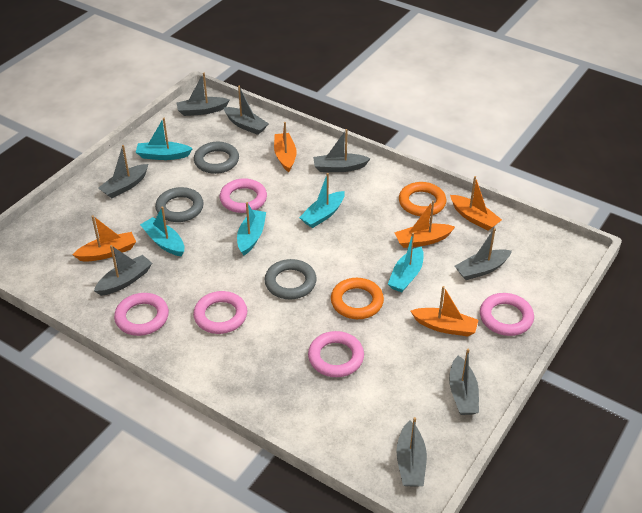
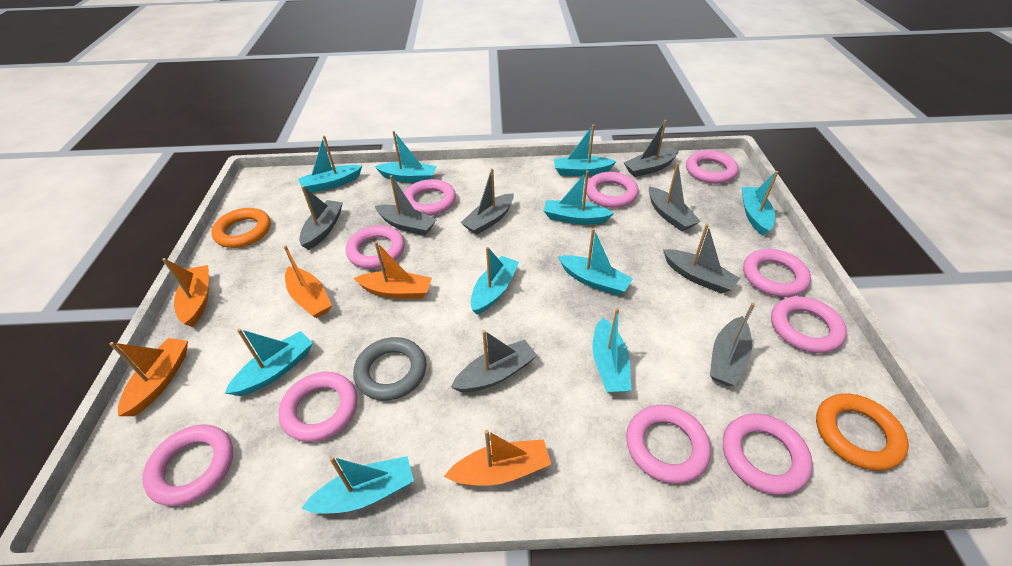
grey ring: [155,187,204,222] [194,142,239,174] [264,259,317,299] = 3 -> [353,337,426,401] = 1
pink ring: [114,293,169,336] [193,291,247,334] [220,178,267,213] [308,331,364,377] [480,293,534,336] = 5 -> [142,425,233,506] [279,372,357,442] [346,225,405,269] [404,179,456,216] [586,172,639,208] [626,405,711,484] [686,150,738,184] [723,414,813,495] [743,249,811,297] [771,296,847,353] = 10
turquoise boat: [136,118,193,160] [140,206,184,256] [237,202,266,255] [299,173,345,228] [388,233,424,292] = 5 -> [225,329,313,396] [298,136,362,193] [301,456,414,513] [374,131,437,182] [471,247,519,315] [543,171,614,224] [554,124,617,176] [558,228,633,295] [592,308,632,392] [742,171,778,236] = 10

